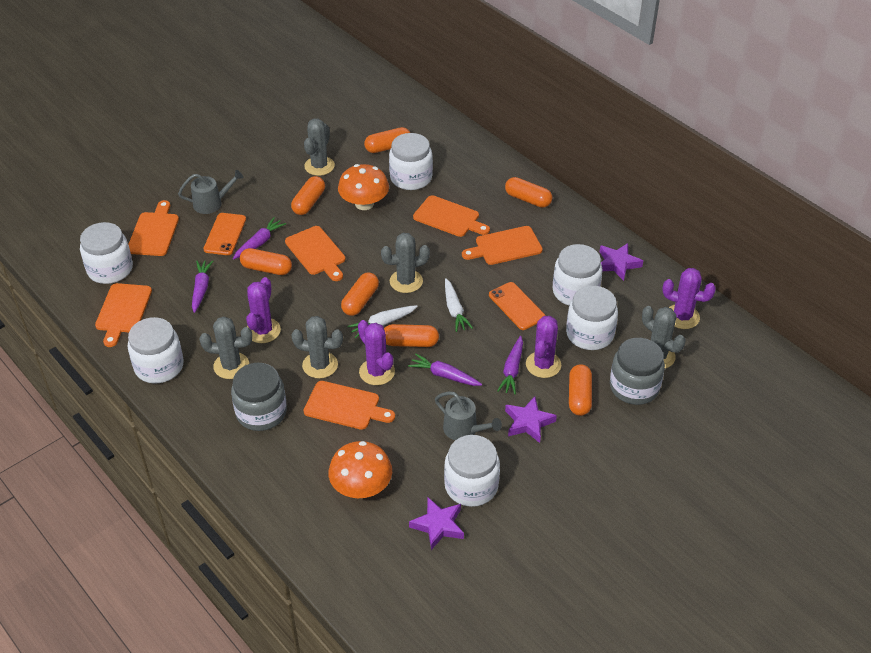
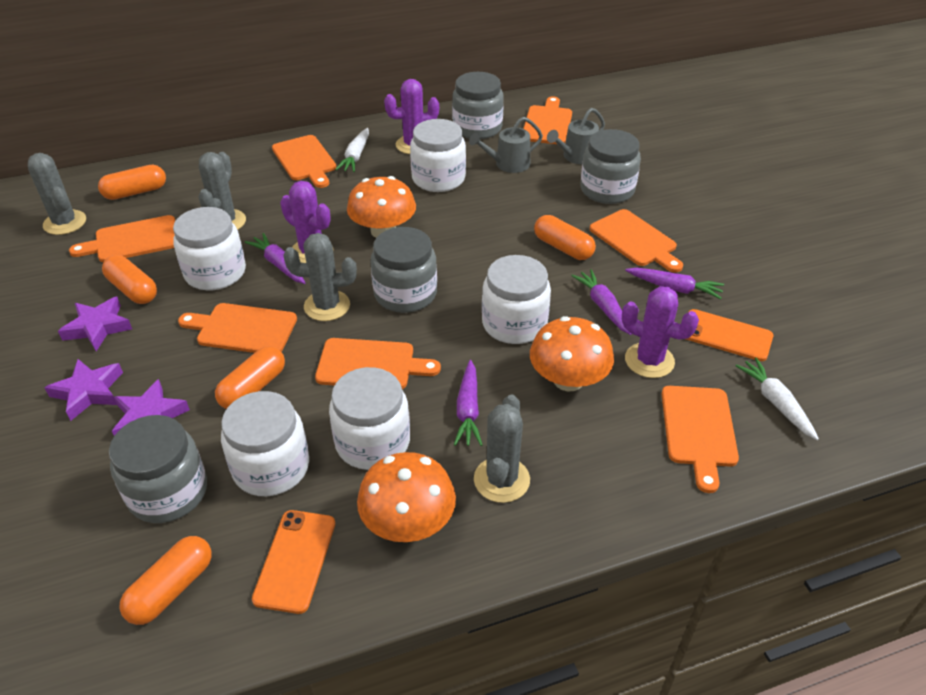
grey cactus: [200,317,252,379] [291,316,343,378] [304,118,335,176] [381,233,430,293] [642,306,685,368] = 5 -> [28,153,86,235] [199,152,246,230] [283,233,357,321] [474,394,530,503] = 4
grey jar: [231,363,287,431] [610,338,665,405] = 2 -> [109,415,207,523] [370,227,437,313] [452,72,504,139] [580,129,641,204] = 4
orange capsule: [240,248,292,275] [291,176,325,215] [341,272,379,316] [364,127,410,153] [384,324,439,347] [505,177,552,208] [569,364,592,416] = 7 -> [98,165,166,200] [102,255,157,304] [119,536,212,625] [215,346,285,409] [534,215,596,260] = 5
orange cutting board: [95,283,152,347] [128,200,179,256] [285,226,345,281] [303,381,395,430] [413,195,490,237] [462,226,543,265] = 6 -> [69,215,175,262] [178,303,297,353] [272,135,336,188] [315,338,441,389] [523,96,572,144] [590,209,683,273] [661,386,739,493] = 7
orange mushroom: [328,441,392,498] [338,164,389,210] = 2 -> [347,176,416,238] [357,452,456,542] [530,316,614,391] = 3
purple cactus: [246,277,281,343] [358,320,395,385] [526,316,561,378] [662,268,716,329] = 4 -> [280,181,333,263] [384,79,439,154] [622,286,699,378] = 3
white jar: [80,222,133,284] [128,317,184,383] [389,133,433,190] [444,435,500,507] [553,244,602,305] [566,286,618,350] = 6 -> [173,207,246,290] [221,391,309,496] [329,367,410,470] [410,119,466,192] [482,255,551,344] = 5

